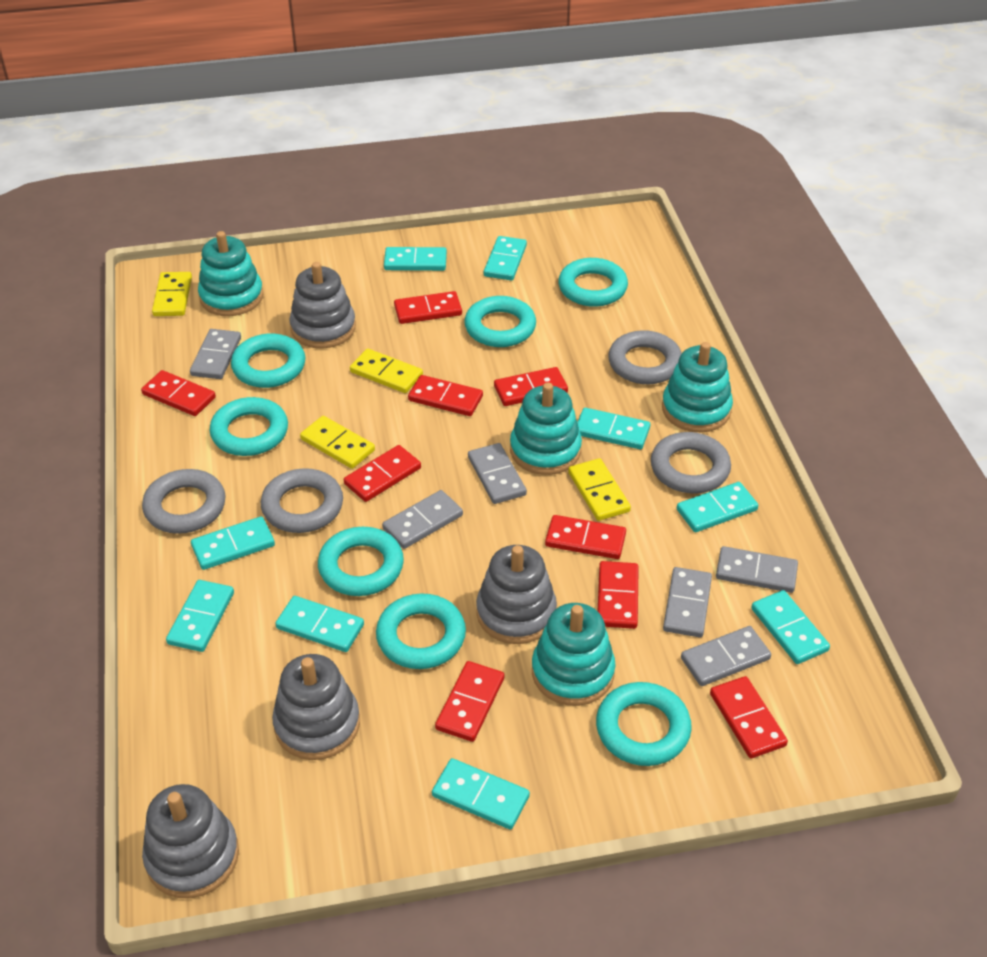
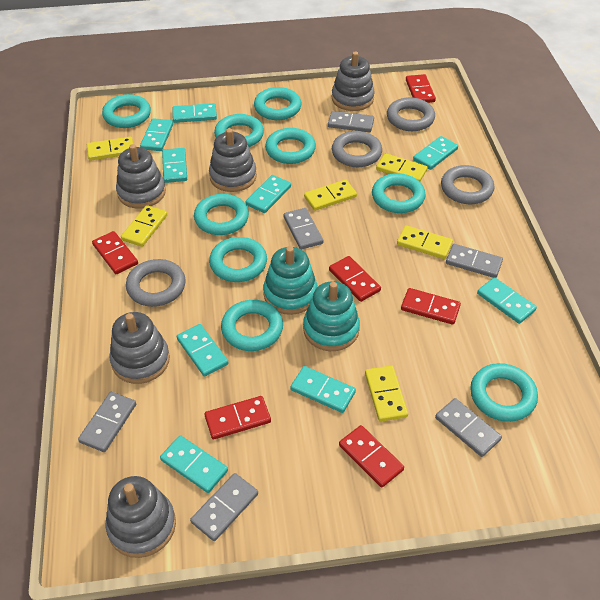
grey stacking toy: [142,784,239,898] [272,654,360,760] [289,262,356,349] [476,545,557,644] = 4 -> [105,476,176,558] [110,312,170,384] [116,144,166,209] [209,128,257,192] [332,51,375,111] = 5
red domino: [141,370,216,416] [344,445,421,502] [394,291,462,324] [408,375,483,416] [435,661,504,742] [494,367,568,406] [545,515,626,559] [598,561,639,629] [710,676,788,758] = 9 -> [92,231,138,274] [204,396,271,440] [329,256,381,302] [339,425,404,488] [401,288,461,325] [406,74,436,103] = 6
turquoise ring: [210,397,288,456] [231,334,306,388] [318,527,404,596] [376,593,466,669] [464,296,536,347] [558,258,628,307] [596,682,692,766] = 7 -> [102,94,151,128] [194,194,249,235] [209,237,267,282] [214,114,264,147] [221,300,283,351] [254,87,302,120] [265,128,316,164] [372,173,426,213] [470,363,538,422] = 9
turquoise stacking toy: [198,231,263,316] [510,383,582,475] [532,603,616,706] [662,342,733,432] = 4 -> [263,246,318,315] [303,281,360,351] = 2
yellow domino: [152,272,192,316] [300,416,375,469] [350,349,423,393] [568,458,631,521] = 4 -> [87,137,133,161] [121,205,167,247] [304,180,357,211] [365,366,408,422] [376,153,428,181] [397,225,453,259] = 6

